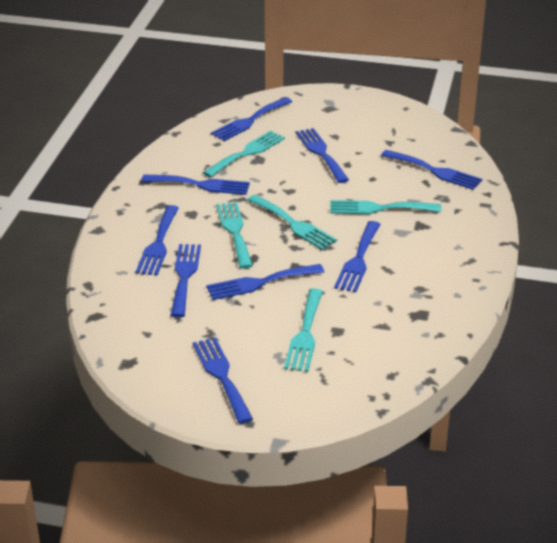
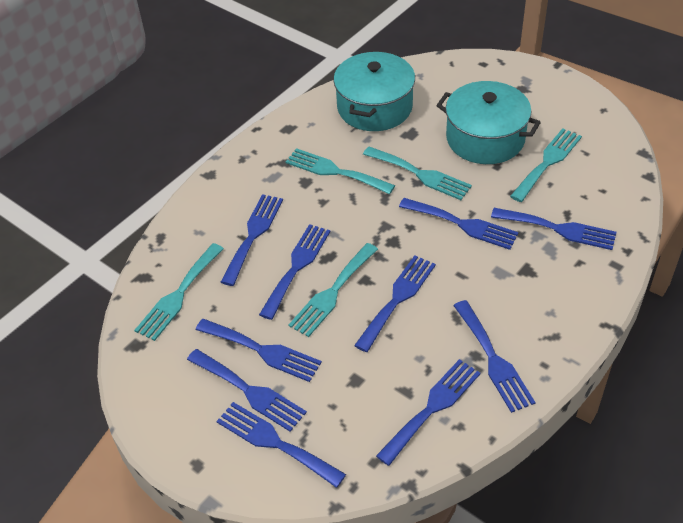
blue fork: [136,205,179,276] [141,174,250,195] [170,244,201,318] [193,337,253,424] [206,264,324,300] [211,97,292,141] [296,128,349,183] [334,221,381,292] [381,150,482,190] = 9 -> [187,349,307,432] [196,319,322,382] [216,402,346,488] [221,194,283,286] [259,224,330,320] [354,255,436,352] [376,359,480,466] [399,198,519,250] [453,300,536,413] [491,208,617,250] = 10
turquoise pot: none = 0 -> [334,51,415,131] [436,81,541,164] = 2

